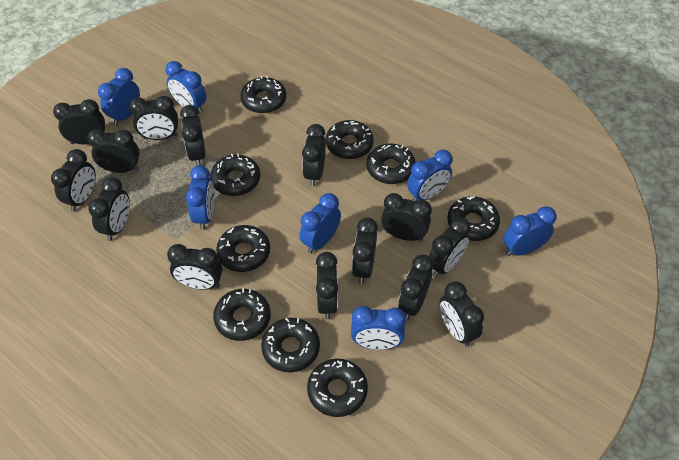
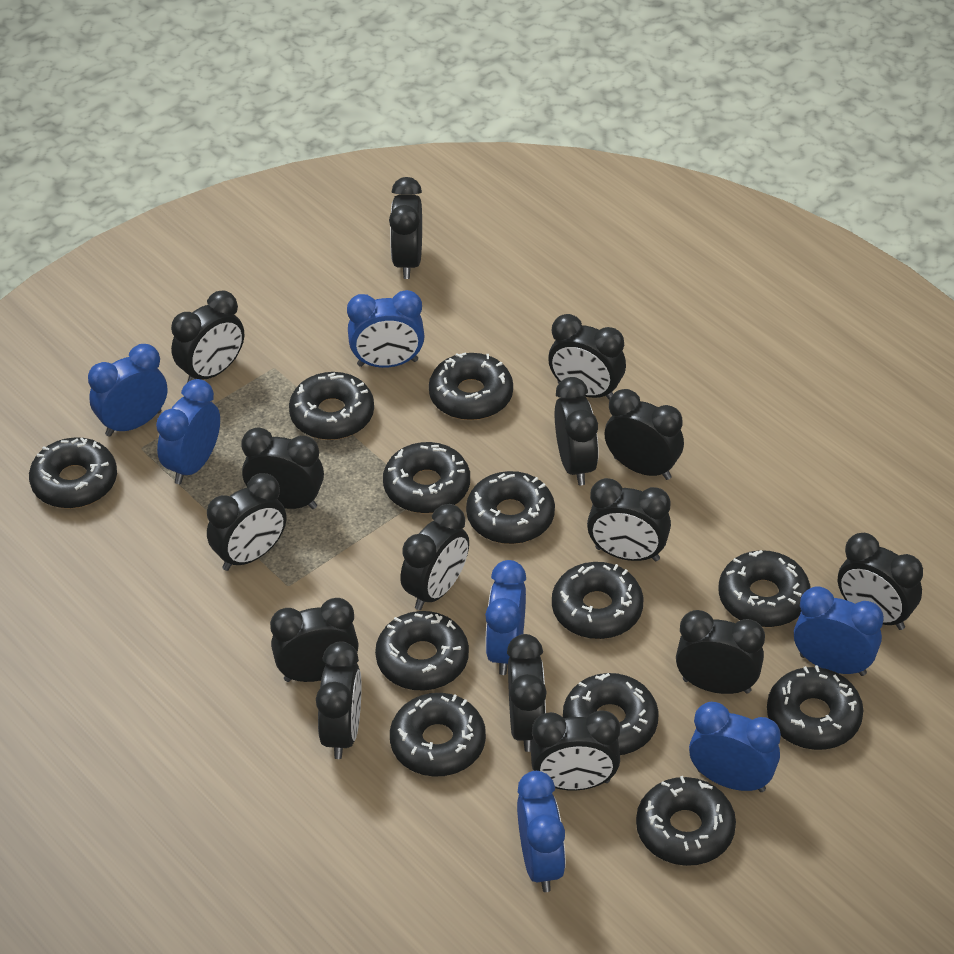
black clock: [51,149,96,211] [53,99,105,144] [87,129,140,173] [89,177,130,241] [129,96,178,140] [167,244,223,290] [180,105,205,166] [302,124,326,186] [316,252,338,319] [352,218,378,284] [381,193,432,241] [398,255,434,320] [429,217,471,277] [440,281,484,347] = 14 -> [171,291,244,383] [207,473,286,571] [241,427,324,509] [270,598,359,682] [316,641,361,759] [389,177,422,279] [400,504,469,610] [507,634,547,752] [531,710,620,791] [548,314,626,400] [555,377,599,485] [587,478,671,561] [604,389,684,480] [676,610,765,694] [838,533,923,630] = 15
black donut: [210,153,260,196] [213,288,271,341] [216,225,270,272] [240,76,287,113] [261,318,320,372] [307,359,368,417] [325,120,374,159] [367,143,416,184] [447,196,500,241] = 9 -> [29,437,117,509] [289,372,374,440] [375,611,469,691] [383,442,470,513] [390,693,486,777] [429,352,513,420] [466,471,555,544] [552,562,643,639] [563,673,658,755] [636,776,736,866] [719,550,810,627] [767,665,864,750] = 12

